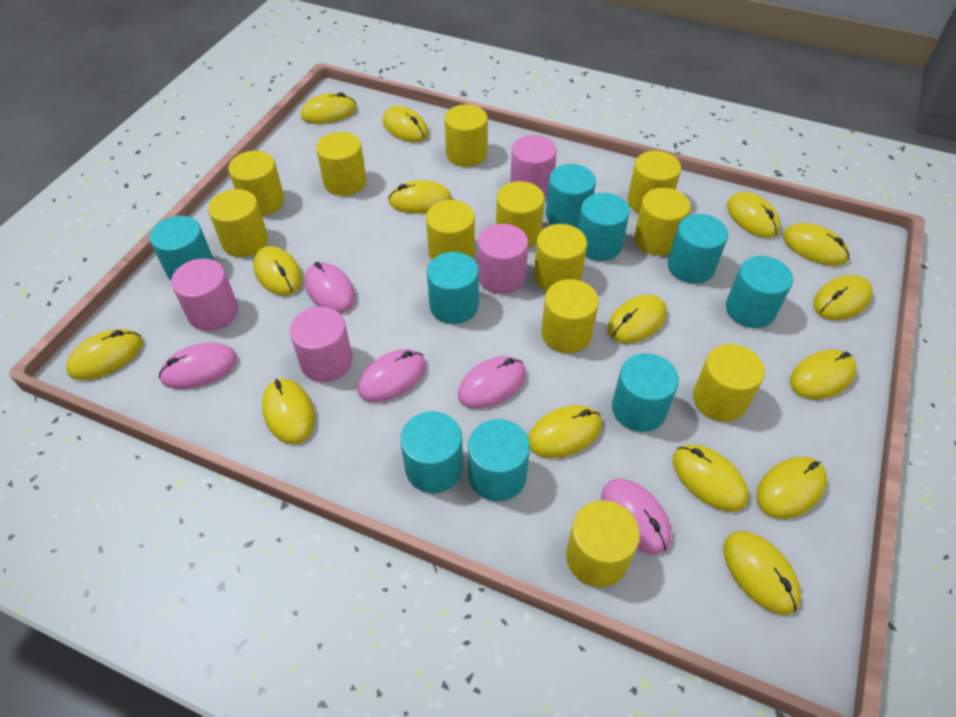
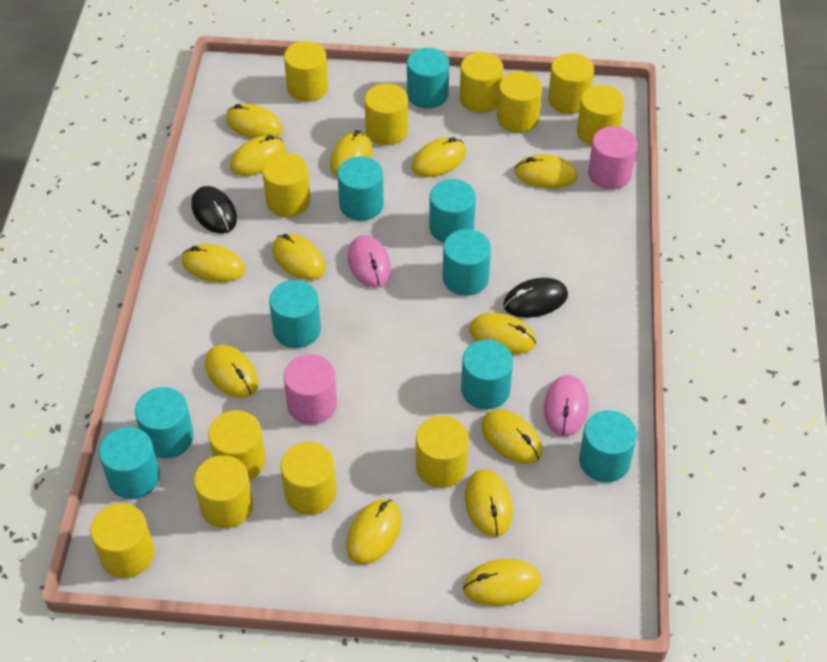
black mouse: none = 0 -> [191,186,237,234] [503,278,568,318] = 2
pink cylinder: [171,259,238,331] [290,307,353,382] [478,224,528,294] [510,135,557,197] = 4 -> [284,354,337,425] [588,126,638,190] = 2
pink mouse: [159,343,237,389] [305,262,355,313] [358,349,426,402] [458,356,526,409] [601,479,672,554] = 5 -> [348,235,391,288] [544,375,588,436] = 2
yellow mouse: [66,329,143,380] [253,246,302,296] [262,379,315,444] [301,92,357,124] [383,106,429,142] [388,180,452,214] [528,405,602,458] [607,294,667,343] [673,445,749,512] [723,531,801,615] [727,192,781,238] [757,457,827,519] [783,223,850,266] [790,349,857,399] [813,275,873,320] = 15 -> [182,244,245,282] [205,345,258,398] [226,104,282,138] [230,135,285,176] [272,233,325,280] [330,130,372,177] [346,499,401,565] [411,137,466,177] [463,559,541,606] [465,469,513,537] [469,313,536,354] [481,409,543,464] [514,154,578,189] = 13

